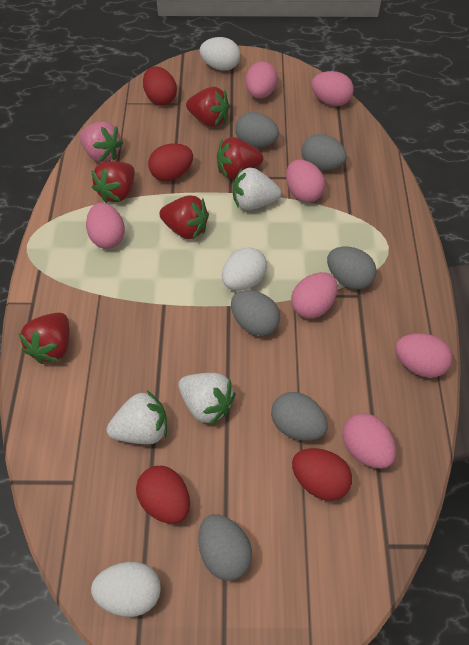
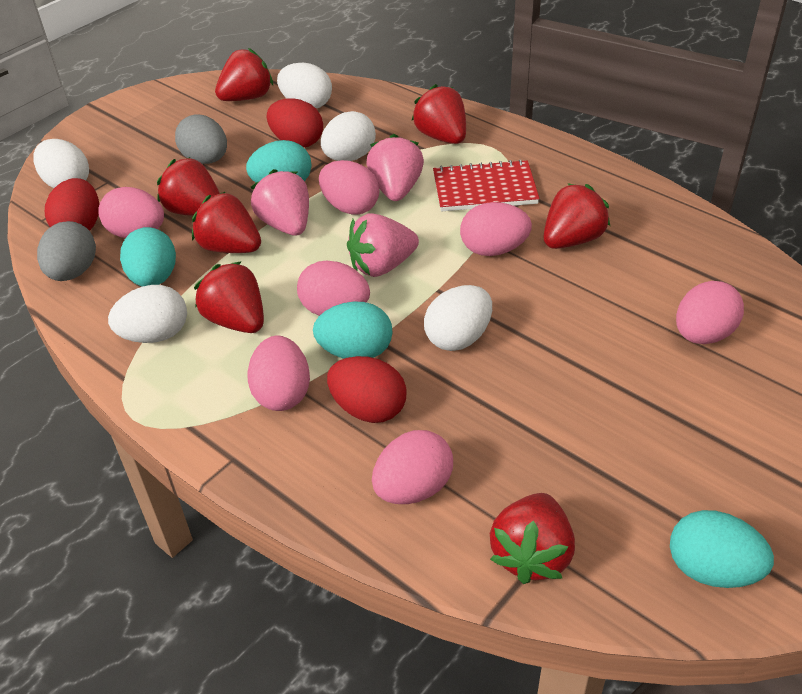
grey egg: [198,514,252,581] [231,290,280,336] [235,112,279,147] [271,392,328,441] [302,134,347,170] [327,247,377,290] = 6 -> [37,221,96,281] [175,114,227,164] = 2
pink strawberry: [80,121,123,162] = 1 -> [251,169,309,236] [347,213,419,277] [367,134,424,201] = 3
red egg: [136,466,190,524] [143,66,177,105] [148,143,193,181] [292,448,352,501] = 4 -> [45,178,99,231] [267,98,323,147] [327,356,406,423] = 3
red notebook: none = 0 -> [433,159,540,212] = 1
red strawberry: [19,313,69,364] [91,161,135,203] [159,195,209,239] [186,87,230,127] [217,137,263,179] = 5 -> [157,157,220,216] [192,192,261,253] [194,261,264,333] [215,48,273,101] [412,84,466,144] [490,493,575,584] [544,183,610,249] = 7
turquoise egg: none = 0 -> [120,227,176,287] [246,140,311,182] [313,301,393,359] [670,510,774,588] = 4
white egg: [91,562,161,617] [200,37,240,71] [222,247,267,291] = 3 -> [34,139,89,188] [108,285,187,343] [277,63,332,108] [321,111,376,161] [424,285,492,351] = 5
white strawberry: [107,391,167,444] [178,373,235,426] [233,168,281,210] = 3 -> none = 0

